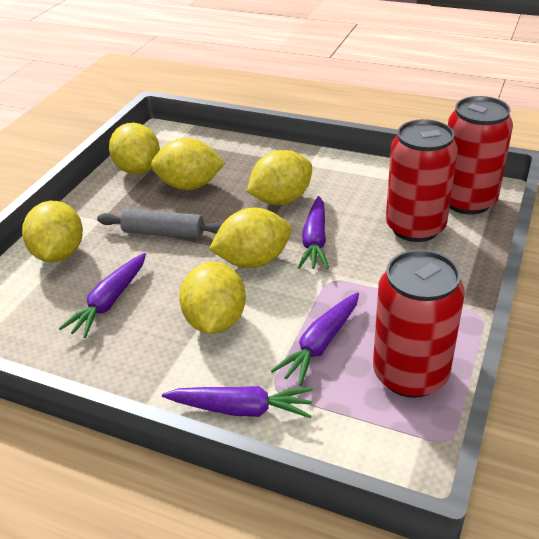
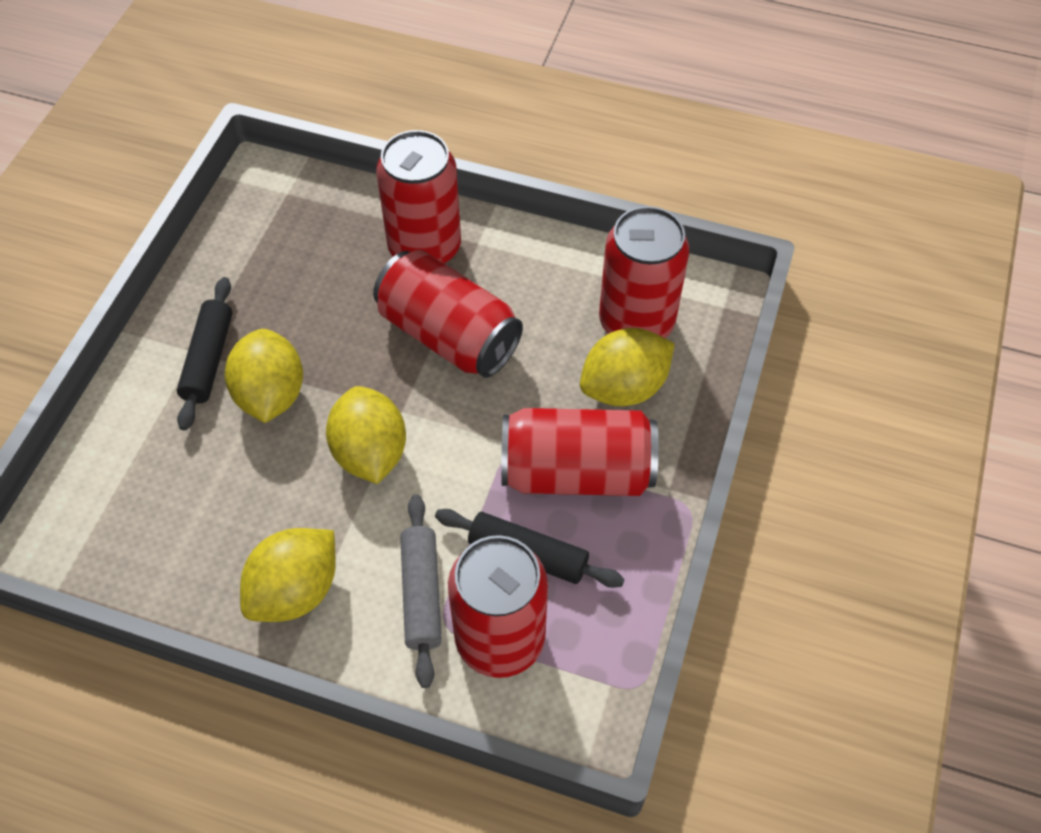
black rolling pin: none = 0 -> [177,277,232,431] [435,509,625,588] = 2
purple carrot: [59,253,146,338] [162,386,313,418] [271,292,359,386] [298,196,329,269] = 4 -> none = 0
red can: [373,250,465,398] [386,119,458,242] [448,96,513,215] = 3 -> [373,250,523,378] [376,130,461,264] [448,535,548,678] [501,408,659,496] [599,206,690,338] = 5
yellow lemon: [22,201,83,262] [109,123,160,175] [151,138,225,190] [179,262,246,334] [209,208,292,268] [247,150,312,205] = 6 -> [225,329,303,423] [240,528,336,622] [326,386,406,484] [580,328,675,406] = 4

